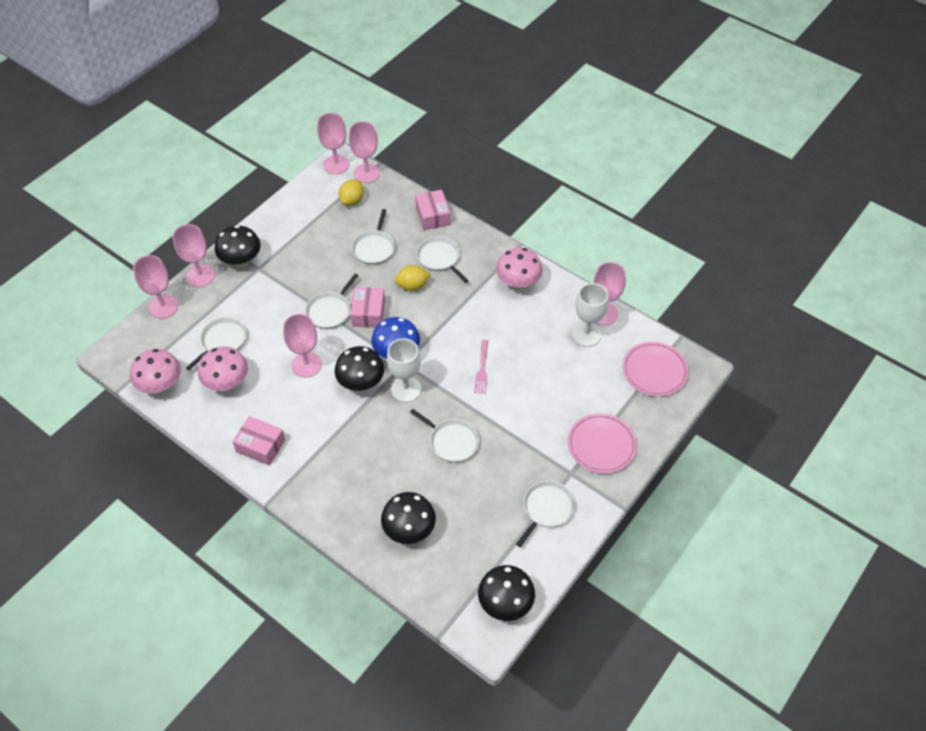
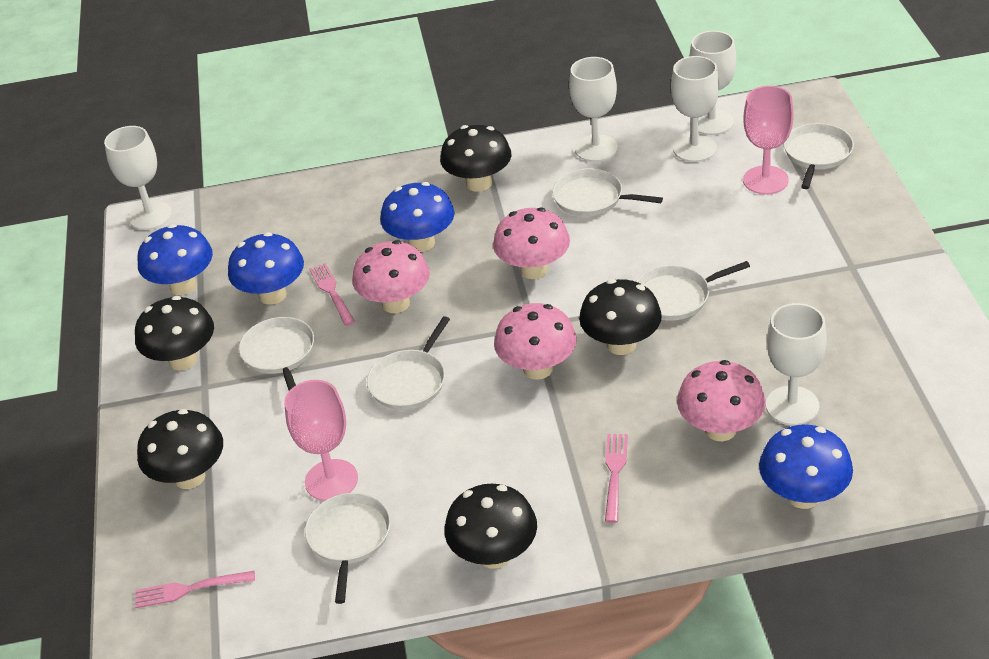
black mushroom: [215,225,261,268] [335,346,384,391] [381,492,436,544] [478,565,535,621] = 4 -> [135,296,214,371] [137,409,223,489] [440,125,511,192] [444,484,537,569] [579,279,662,355] = 5
blue mushroom: [371,317,420,359] = 1 -> [138,224,213,295] [228,232,304,305] [380,182,455,252] [759,425,853,509] = 4
pink box: [232,416,285,465] [350,287,385,328] [415,190,450,230] = 3 -> none = 0
pink fork: [474,340,488,394] = 1 -> [135,571,255,608] [309,263,355,326] [605,434,628,523] = 3
pink goblet: [133,255,178,319] [173,224,215,287] [283,314,322,377] [317,113,349,174] [349,121,380,183] [593,262,626,325] = 6 -> [284,380,358,501] [743,86,794,195] = 2
pink mushroom: [130,349,181,393] [198,346,248,391] [496,247,543,290] = 3 -> [352,240,430,313] [493,207,570,279] [494,303,577,380] [677,360,766,441] = 4
pink plate: [567,413,637,474] [622,342,689,397] = 2 -> none = 0
white goblet: [387,338,421,402] [572,283,608,347] = 2 -> [104,126,172,230] [569,57,618,162] [671,56,719,162] [689,31,736,135] [766,303,827,425] = 5
yellow lemon: [339,180,364,206] [395,265,431,291] = 2 -> none = 0

